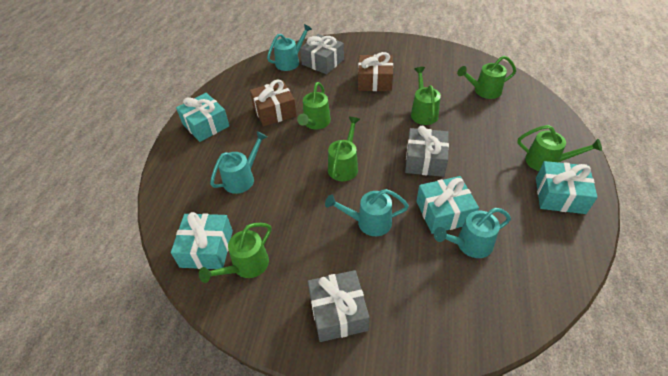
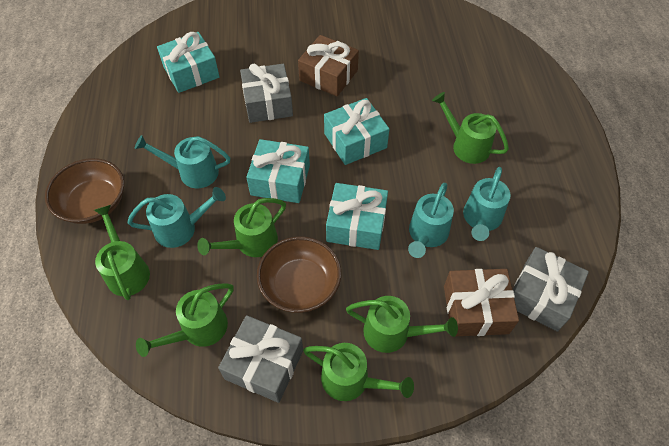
brown bowl: none = 0 -> [45,158,124,224] [257,237,341,313] = 2

